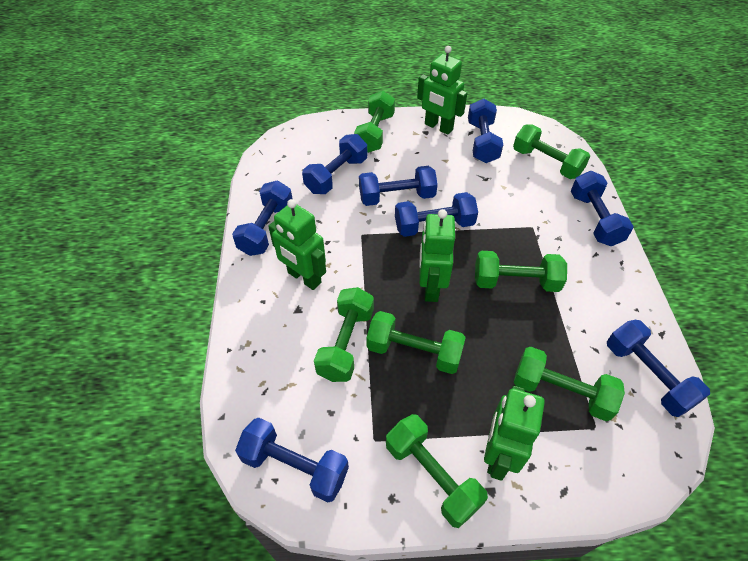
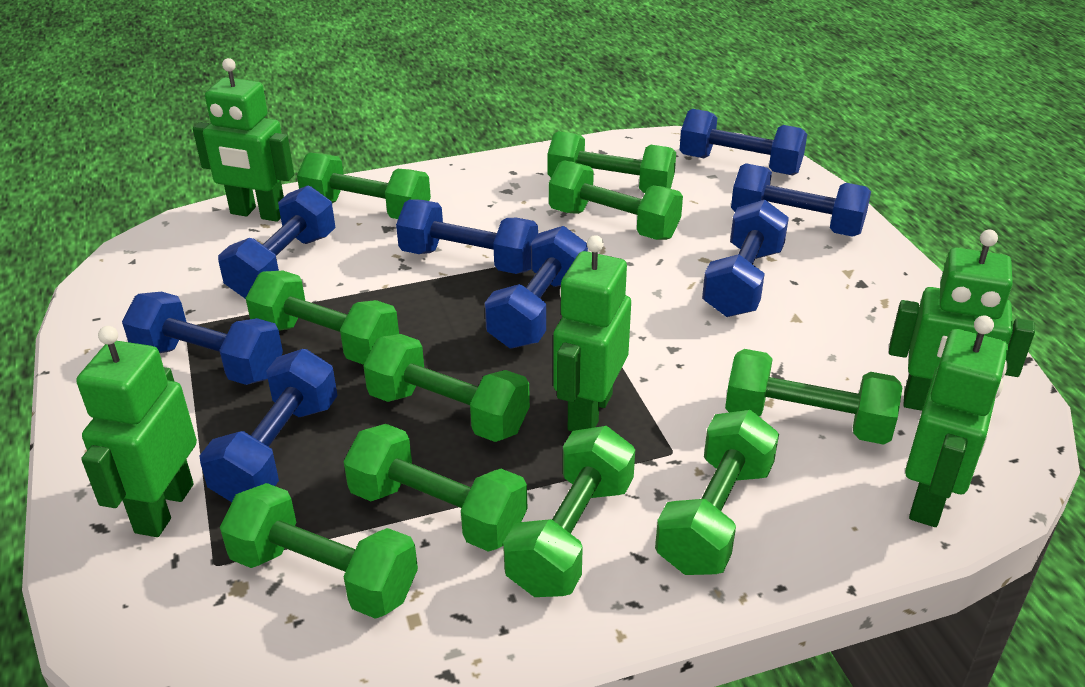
green dumbbell: [314,287,374,382] [354,91,395,153] [366,311,466,374] [386,414,488,528] [475,251,567,292] [513,124,590,179] [514,347,625,421] = 7 -> [220,483,418,619] [246,271,399,365] [297,152,431,219] [344,424,527,552] [363,334,530,442] [503,426,635,597] [548,131,676,193] [549,160,683,240] [655,410,779,575] [725,349,902,445] = 10
green robot: [268,199,326,290] [417,46,467,135] [419,209,455,302] [484,386,545,481] = 4 -> [76,326,197,537] [193,58,294,222] [553,235,631,431] [889,230,1035,411] [905,315,1008,527] = 5

